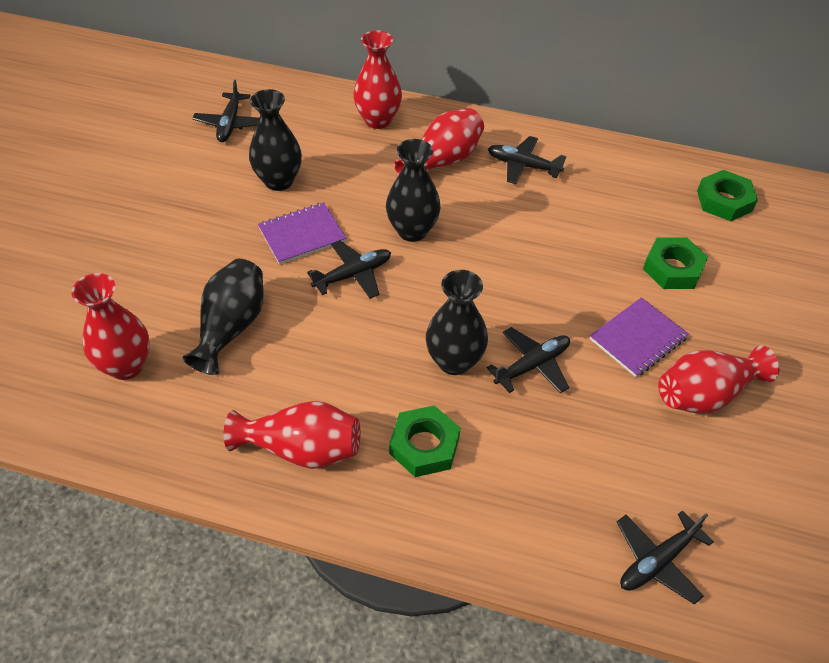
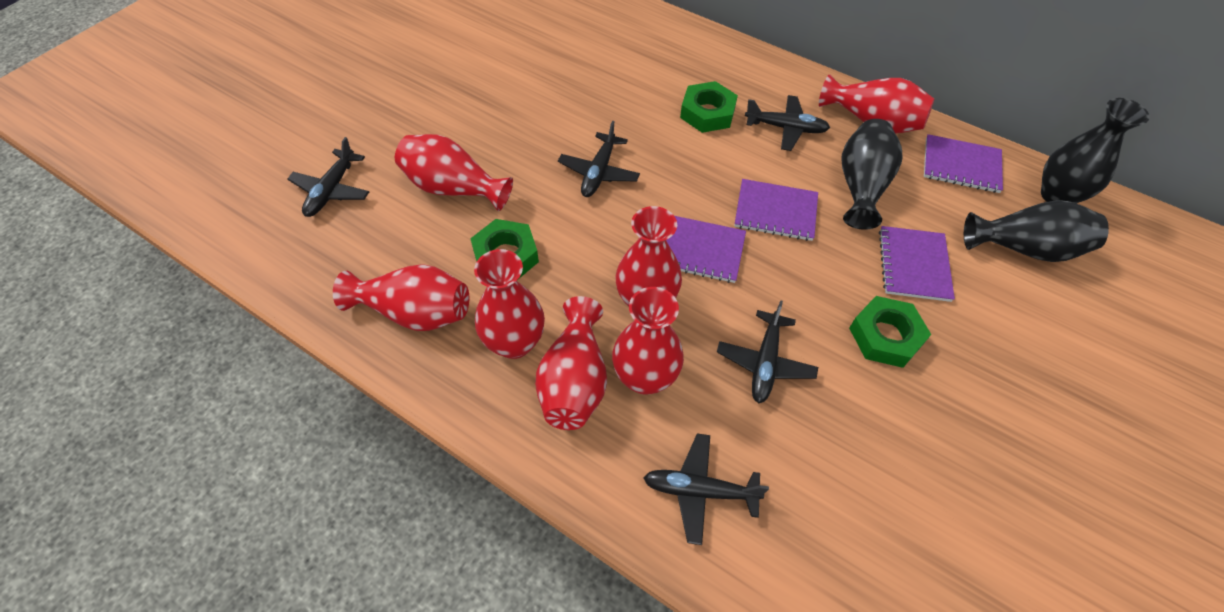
black vase: [183,259,264,375] [249,89,302,191] [386,139,441,242] [426,270,488,375] = 4 -> [841,119,902,230] [964,200,1109,262] [1041,98,1149,204] = 3
purple notebook: [258,202,347,264] [590,297,689,377] = 2 -> [666,216,746,283] [734,179,818,241] [879,226,955,302] [924,134,1003,193] = 4
red vase: [71,273,150,380] [224,401,360,469] [353,30,402,129] [394,108,484,175] [658,346,780,414] = 5 -> [333,264,469,331] [395,134,513,211] [474,249,545,359] [535,296,607,430] [612,287,684,395] [615,206,682,307] [819,74,934,134] = 7

